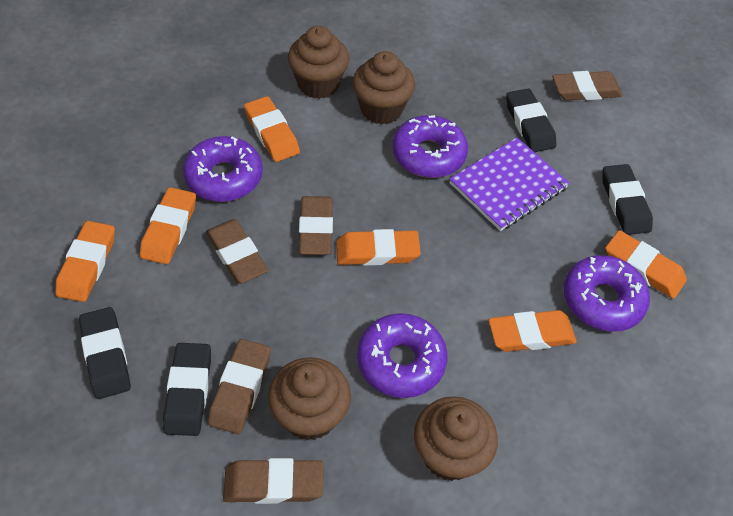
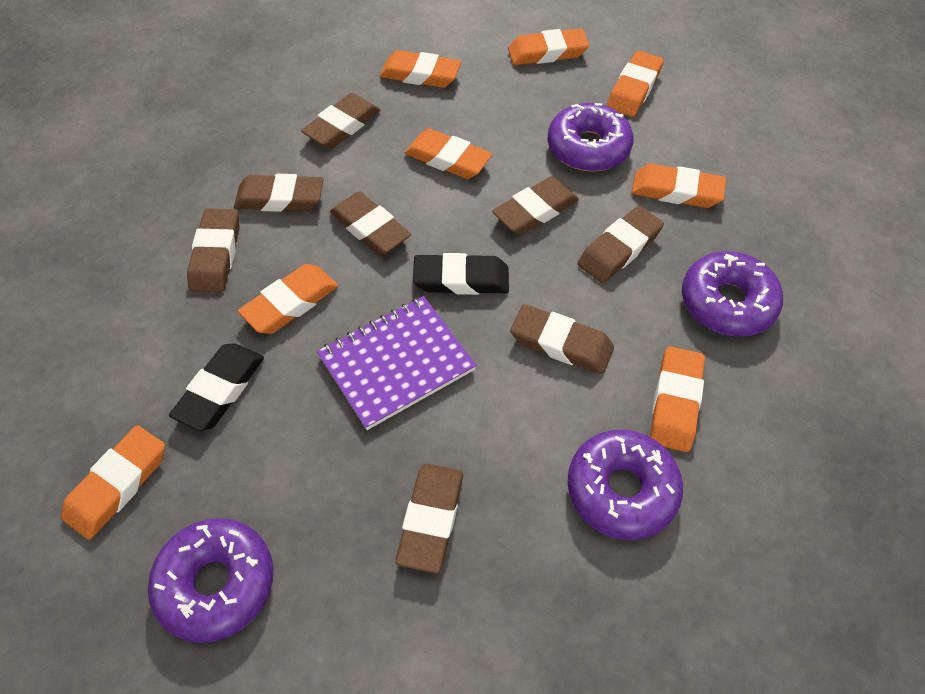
black eraser: [79,307,131,399] [163,343,211,436] [506,88,556,152] [602,164,653,235] = 4 -> [169,343,264,431] [413,253,509,295] = 2
brown cupcake: [268,357,351,441] [288,26,349,99] [352,51,415,125] [414,396,498,481] = 4 -> none = 0
brown eraser: [206,219,268,284] [208,339,271,434] [223,458,323,504] [299,196,333,255] [552,71,622,100] = 5 -> [187,208,240,292] [234,174,324,212] [301,93,380,148] [330,192,411,255] [396,464,463,573] [492,176,579,235] [510,304,614,374] [578,206,664,283] = 8
orange eraser: [55,221,115,302] [140,187,196,264] [244,96,300,162] [336,229,421,266] [489,310,577,352] [606,230,687,299] = 6 -> [61,425,165,540] [238,264,338,334] [380,50,461,88] [405,129,492,179] [508,28,589,65] [607,51,664,117] [631,164,726,208] [650,346,705,452] = 8

